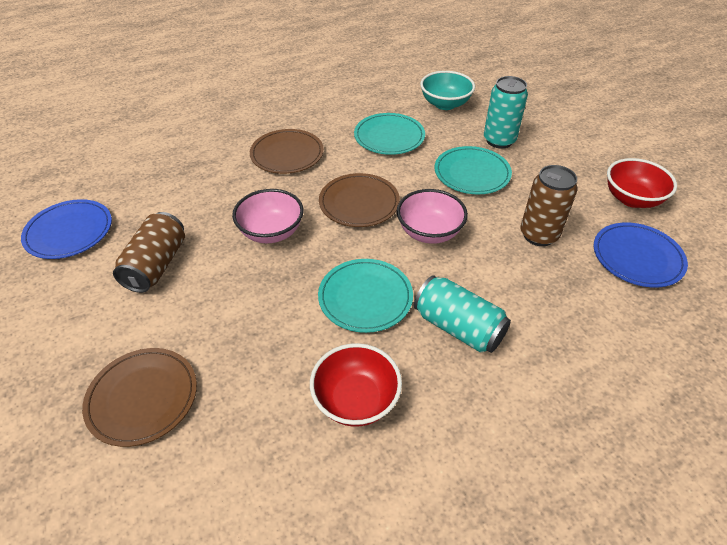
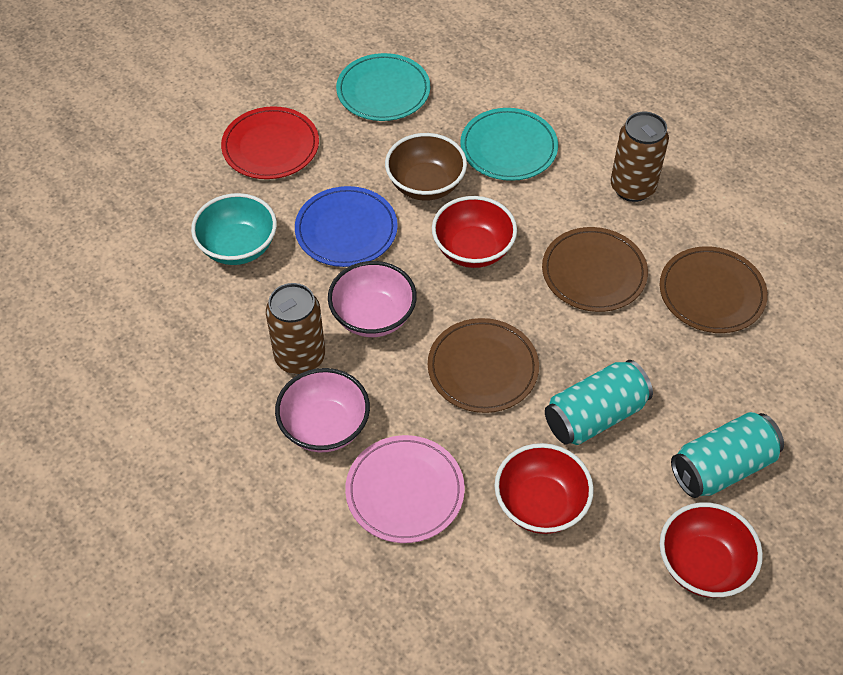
blue plate: [21,199,112,259] [594,223,688,287] = 2 -> [295,186,398,267] = 1
brown bowl: none = 0 -> [385,133,467,201] = 1
pink plate: none = 0 -> [345,435,465,543] = 1
red bowl: [310,343,402,427] [607,158,677,208] = 2 -> [432,196,517,268] [494,443,594,534] [660,502,763,598] = 3
red plate: none = 0 -> [221,106,319,179] = 1
turquoise plate: [318,259,413,333] [354,113,425,155] [435,146,512,195] = 3 -> [336,53,430,121] [460,108,558,181] = 2

